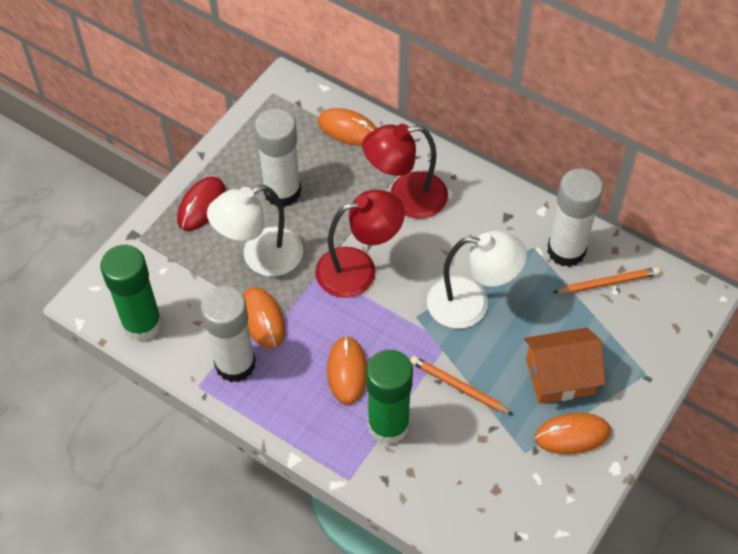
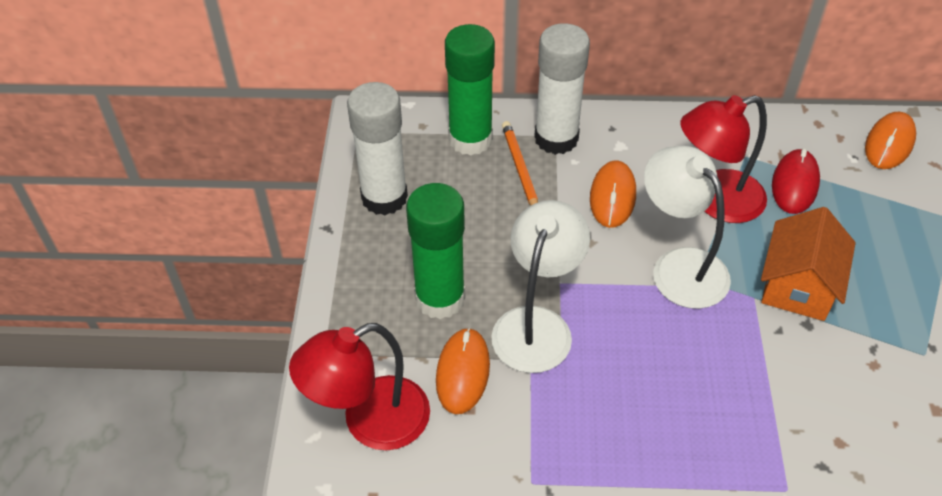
orange mouse: [243,287,285,349] [318,108,377,146] [327,336,367,405] [535,413,611,454] = 4 -> [436,327,490,414] [590,160,636,228] [865,112,916,169] = 3
orange pencil: [410,356,513,415] [553,267,660,294] = 2 -> [502,121,538,206] = 1
white glue stick: [200,286,256,382] [254,109,301,207] [547,168,603,267] = 3 -> [347,82,408,215] [534,23,590,155] = 2

